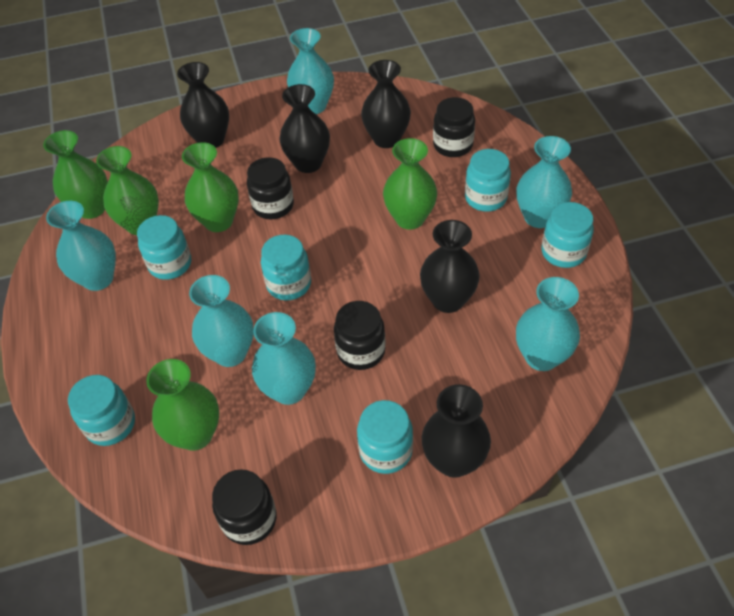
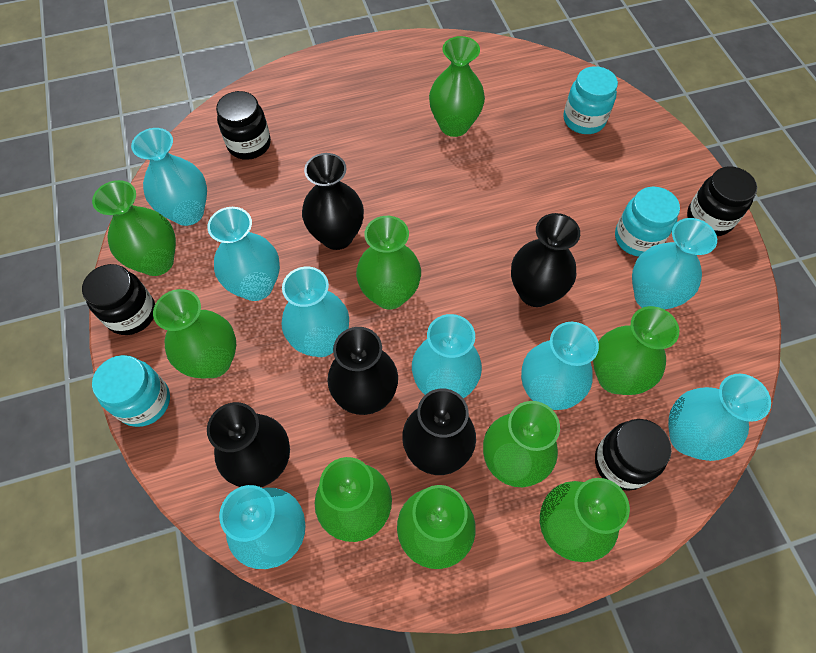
green vase: [43,130,108,219] [96,146,159,235] [146,359,219,451] [182,142,239,232] [383,138,437,230] = 5 -> [92,180,176,276] [153,289,236,378] [315,457,392,542] [356,216,421,309] [397,485,476,569] [429,36,485,137] [483,401,560,487] [540,478,630,562] [593,306,679,395] = 9
turquoise jar: [68,375,135,446] [137,215,191,280] [261,235,311,300] [357,400,413,474] [465,149,511,212] [541,202,594,268] = 6 -> [92,355,170,427] [563,66,618,134] [615,187,680,257] = 3
turquoise vase: [46,201,116,291] [189,275,254,367] [252,312,316,405] [287,28,334,114] [516,277,580,371] [517,136,572,228] = 6 -> [131,128,207,226] [207,207,280,301] [219,485,306,569] [281,267,349,357] [412,314,482,398] [521,322,599,410] [632,218,717,310] [668,374,771,461] = 8

